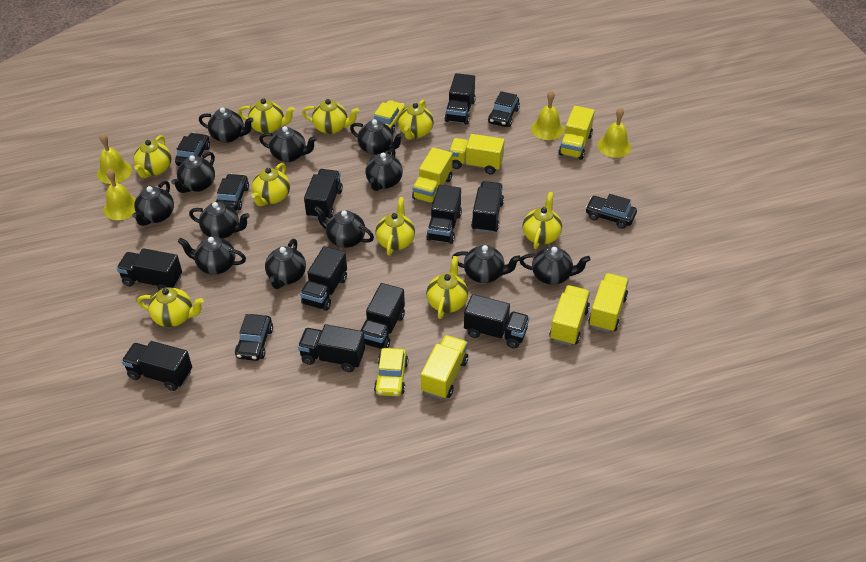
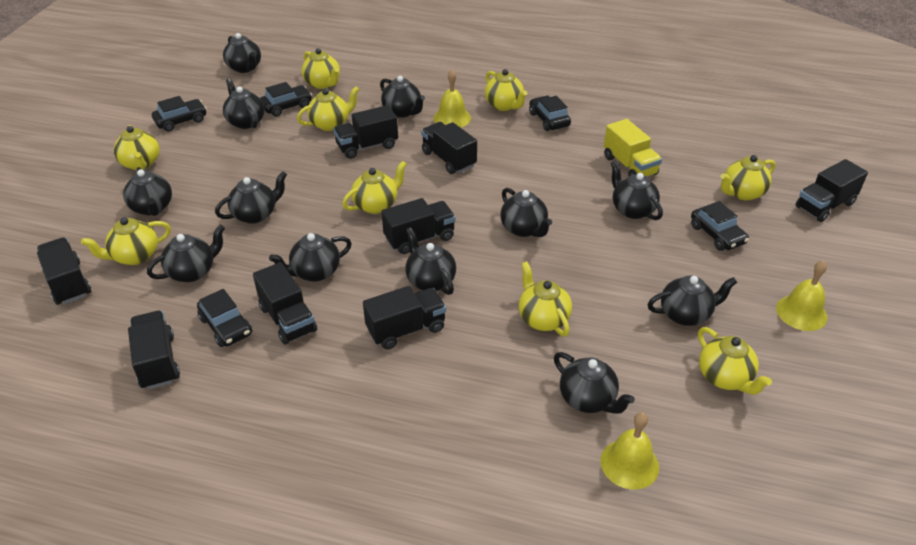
black truck: [116,248,182,290] [122,341,192,391] [298,324,365,372] [300,246,347,311] [304,169,343,219] [360,283,405,349] [426,185,462,244] [445,73,476,125] [464,294,529,348] [471,181,504,233] = 10 -> [37,237,91,305] [128,311,180,389] [253,262,317,345] [333,105,398,159] [363,286,446,349] [382,198,456,254] [421,122,477,174] [796,159,868,222] = 8
yellow bell: [97,133,132,184] [103,169,136,220] [531,90,564,140] [598,108,632,158] = 4 -> [433,70,471,128] [600,412,659,490] [776,260,828,331] = 3
yellow car: [374,100,405,133] [374,348,408,396] = 2 -> none = 0
yellow truck: [412,148,453,204] [421,335,468,399] [449,134,504,175] [549,285,590,346] [558,106,595,160] [588,273,629,332] = 6 -> [604,119,662,177] = 1

